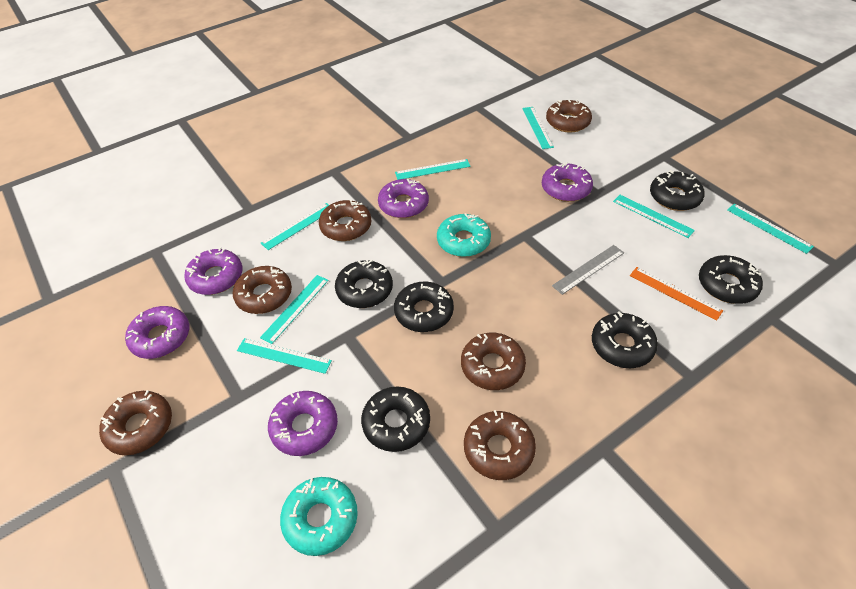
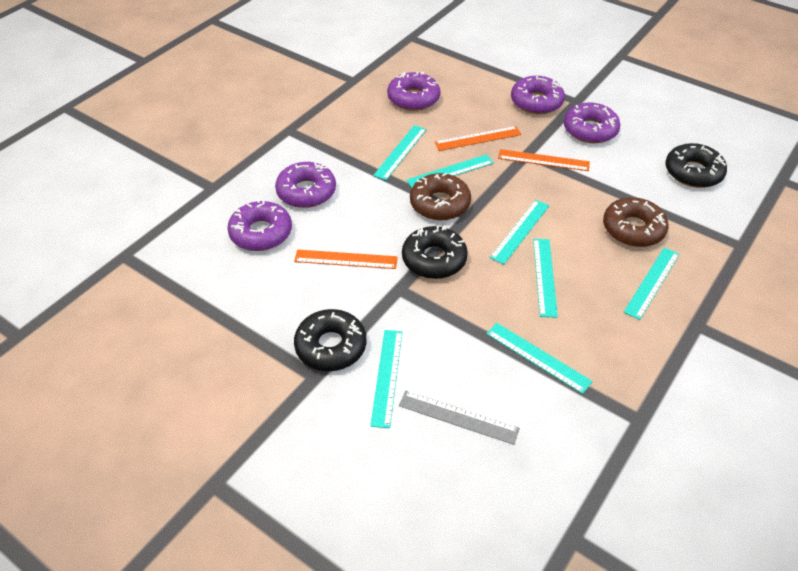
black donut: [335,259,393,308] [361,386,430,452] [394,282,454,332] [592,312,658,368] [650,170,705,211] [699,255,763,304] = 6 -> [294,309,367,371] [402,226,468,279] [665,143,727,188] = 3
brown donut: [99,390,172,455] [233,266,292,314] [319,200,372,241] [461,333,526,390] [464,410,536,480] [546,100,592,133] = 6 -> [410,173,471,220] [603,197,668,247] = 2
orange ruler: [630,267,723,321] = 1 -> [294,249,398,269] [435,126,521,151] [498,149,590,171] = 3
turquoise donut: [280,477,358,556] [437,213,491,257] = 2 -> none = 0

